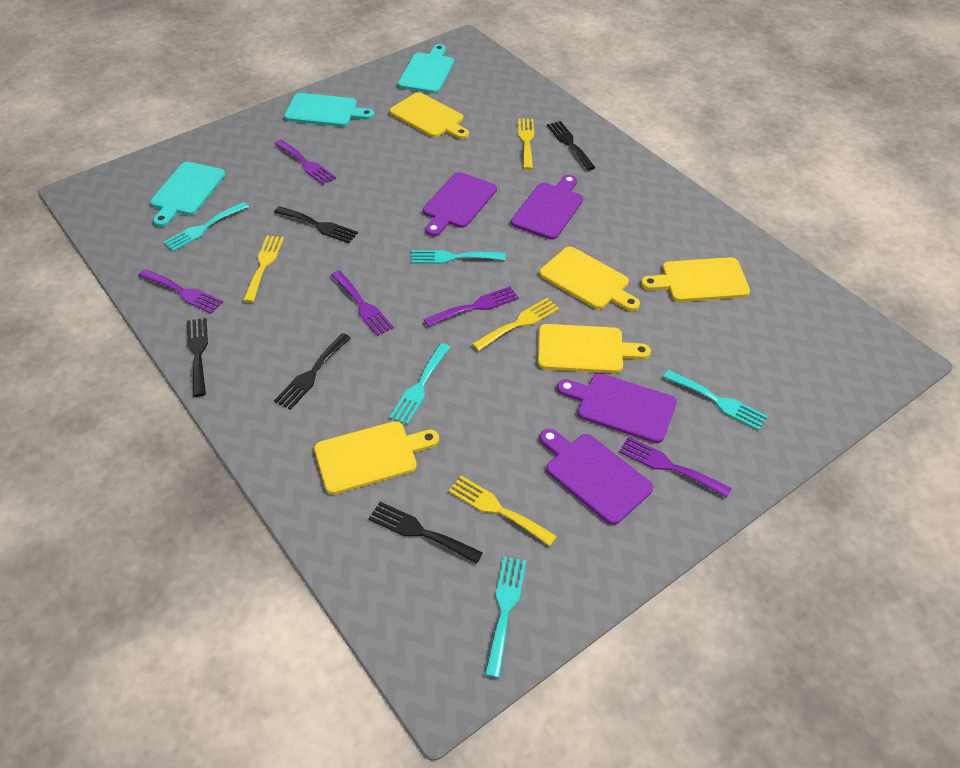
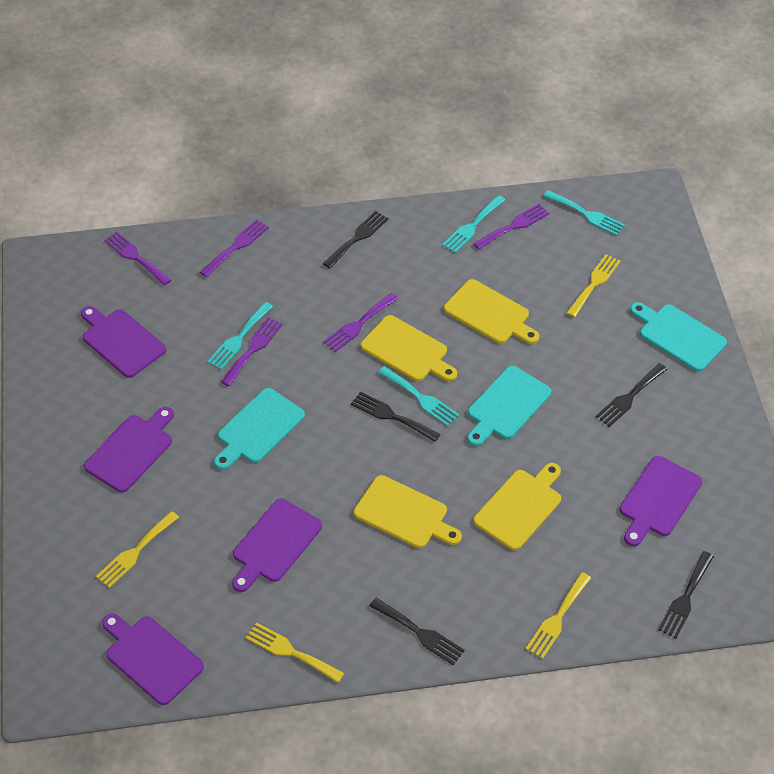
purple cutting board: [423,172,497,236] [511,175,583,240] [539,429,653,525] [557,373,677,443] = 4 -> [81,306,166,378] [84,407,174,493] [102,613,204,705] [232,499,322,592] [620,456,702,546] = 5
turquoise fork: [164,202,249,251] [389,343,450,425] [411,250,506,264] [485,557,526,678] [663,370,768,430] = 5 -> [207,302,273,370] [378,366,459,426] [442,195,505,253] [544,190,625,236] = 4
yellow cutting board: [314,421,439,495] [390,92,469,139] [538,324,651,373] [539,247,640,311] [641,257,750,302] = 5 -> [354,475,462,548] [361,315,457,381] [444,279,539,344] [473,463,561,551] = 4

